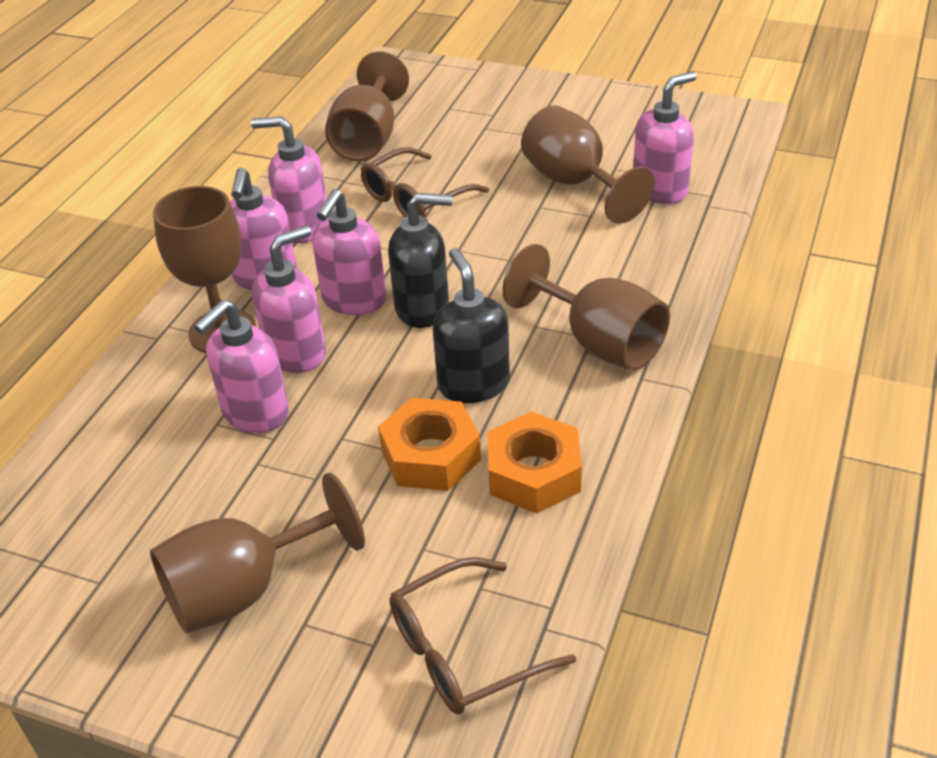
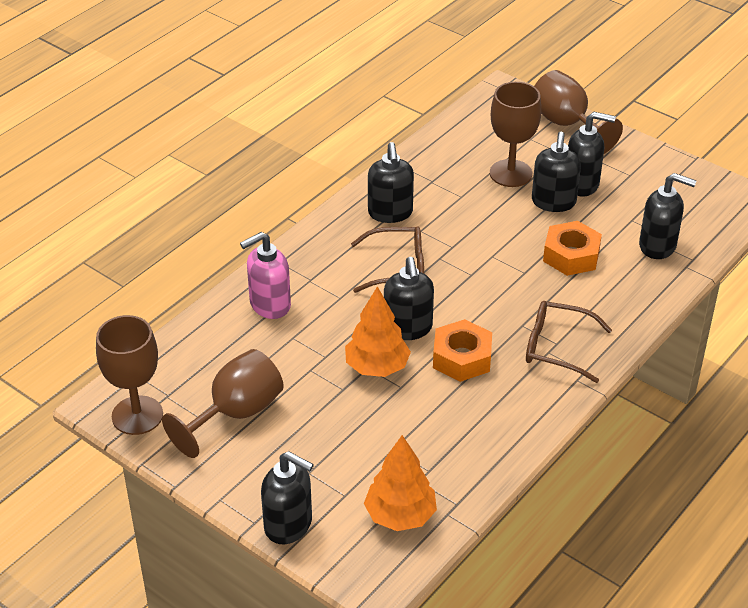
black soap dispenser: [388,193,452,328] [433,248,510,403] = 2 -> [261,451,314,544] [368,142,414,223] [384,257,434,340] [532,132,581,212] [568,112,616,196] [639,173,696,259] = 6
brown goblet: [150,473,365,634] [153,186,256,353] [325,51,409,162] [503,244,670,371] [521,105,655,224] = 5 -> [96,315,163,435] [162,349,284,458] [490,82,541,187] [534,70,623,154] = 4
orange tree: none = 0 -> [345,286,411,377] [364,435,437,531] = 2
pink soap dispenser: [194,300,289,433] [230,168,297,290] [251,116,327,243] [252,225,326,373] [312,189,386,315] [633,71,697,204] = 6 -> [240,232,291,319] = 1

